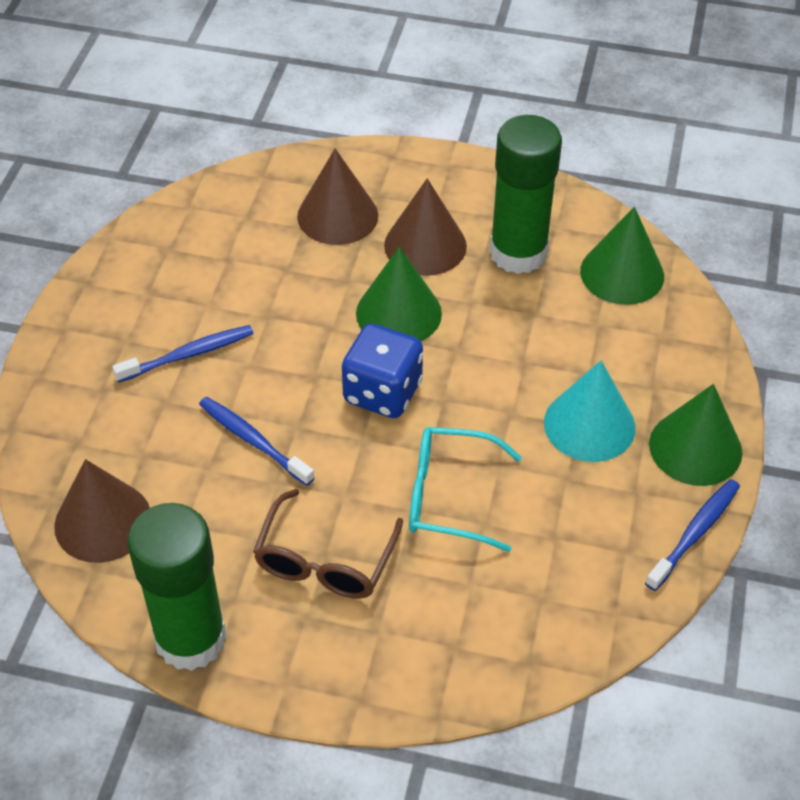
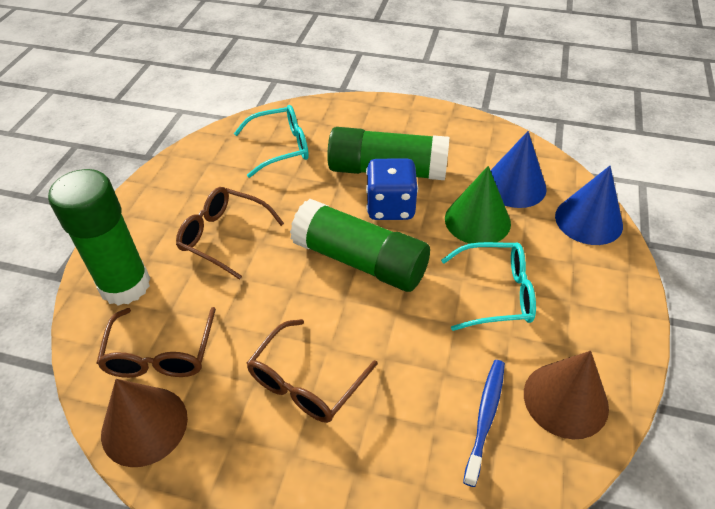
blue cone: none = 0 -> [490,131,547,208] [555,166,623,245] = 2
blue toothbrush: [112,325,254,383] [199,397,315,486] [645,479,740,591] = 3 -> [463,360,505,487] = 1
brown cone: [54,459,150,563] [297,149,378,245] [384,178,467,276] = 3 -> [101,379,188,467] [524,351,609,439] = 2
brown glasses: [253,489,403,599] = 1 -> [97,307,216,378] [176,187,284,280] [247,319,378,423] = 3
green cone: [356,247,442,341] [580,207,664,305] [649,384,742,486] = 3 -> [445,166,511,244] = 1
green glue stick: [127,503,227,671] [489,115,562,274] = 2 -> [48,169,151,306] [290,199,430,292] [327,127,449,180] = 3
turquoise cone: [544,361,635,462] = 1 -> none = 0
turquoise glasses: [409,427,522,552] = 1 -> [234,105,309,178] [441,242,536,331] = 2

